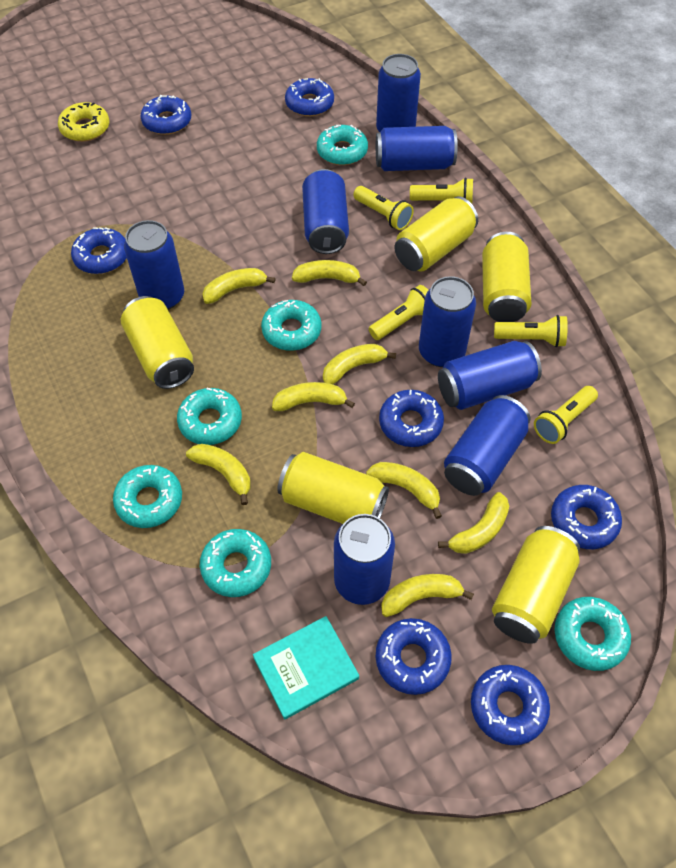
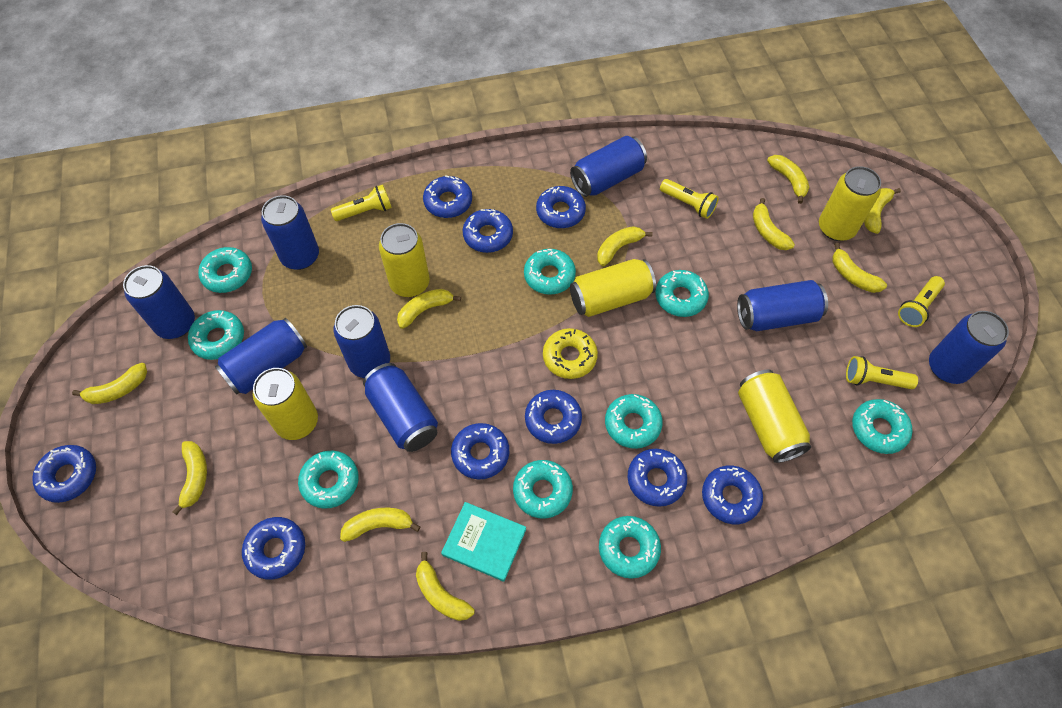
blue donut: [71,227,127,274] [141,95,191,135] [285,78,334,116] [376,618,452,695] [379,390,444,447] [471,665,550,745] [551,485,622,549] = 7 -> [32,445,96,503] [242,517,305,579] [423,175,472,218] [451,423,509,479] [463,209,513,253] [525,390,582,444] [536,186,586,228] [627,449,687,507] [702,466,763,524] = 9
turquoise donut: [113,465,182,528] [177,388,242,445] [200,529,271,597] [261,300,322,351] [317,125,368,165] [554,597,631,671] = 6 -> [188,310,244,360] [198,247,252,293] [298,450,359,509] [513,460,573,519] [524,249,576,295] [599,516,661,579] [605,394,663,449] [655,270,709,317] [852,399,912,454] = 9
yellow banana: [186,444,251,505] [202,268,276,304] [272,382,355,411] [292,260,367,286] [323,344,396,384] [366,462,442,519] [381,574,474,617] [438,492,509,554] = 8 -> [72,363,147,404] [173,441,207,515] [340,508,420,542] [397,289,461,329] [416,552,475,621] [597,226,653,266] [753,198,795,250] [767,155,809,204] [833,243,887,293] [864,188,901,234] = 10
yellow flashlight: [353,186,414,230] [369,285,428,340] [410,178,473,204] [494,315,568,347] [534,386,598,444] = 5 -> [331,185,392,221] [660,179,719,219] [846,356,918,389] [898,276,945,327] = 4

